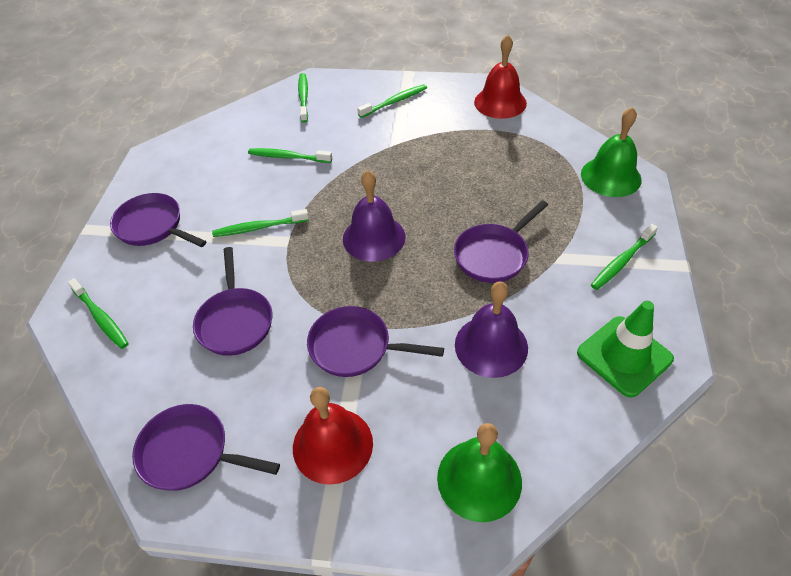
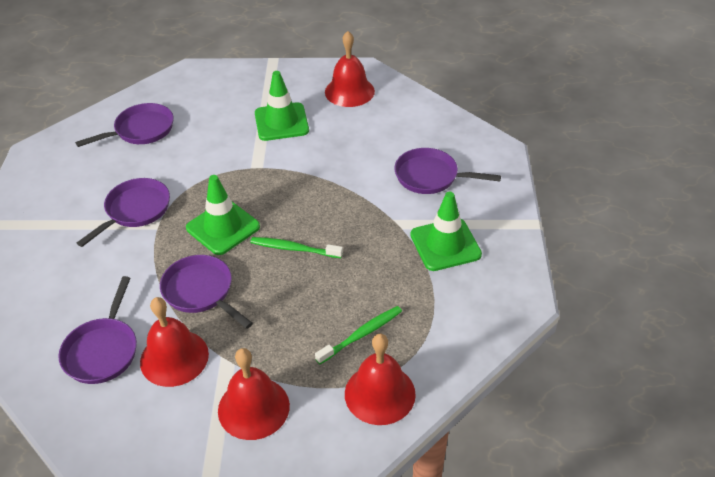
green bell: [437,423,522,522] [581,107,642,197] = 2 -> none = 0
green toothbrush: [68,278,129,349] [212,209,309,237] [248,148,332,163] [298,73,308,122] [357,84,427,118] [591,224,658,290] = 6 -> [250,237,343,258] [315,306,402,364] = 2
green traffic cone: [577,301,674,398] = 1 -> [186,175,260,255] [255,71,309,141] [410,192,482,271] = 3
purple bell: [343,170,405,261] [455,281,528,378] = 2 -> none = 0
red bell: [293,387,373,485] [474,35,527,119] = 2 -> [140,297,209,387] [218,348,290,440] [325,31,375,107] [345,333,416,425] = 4

